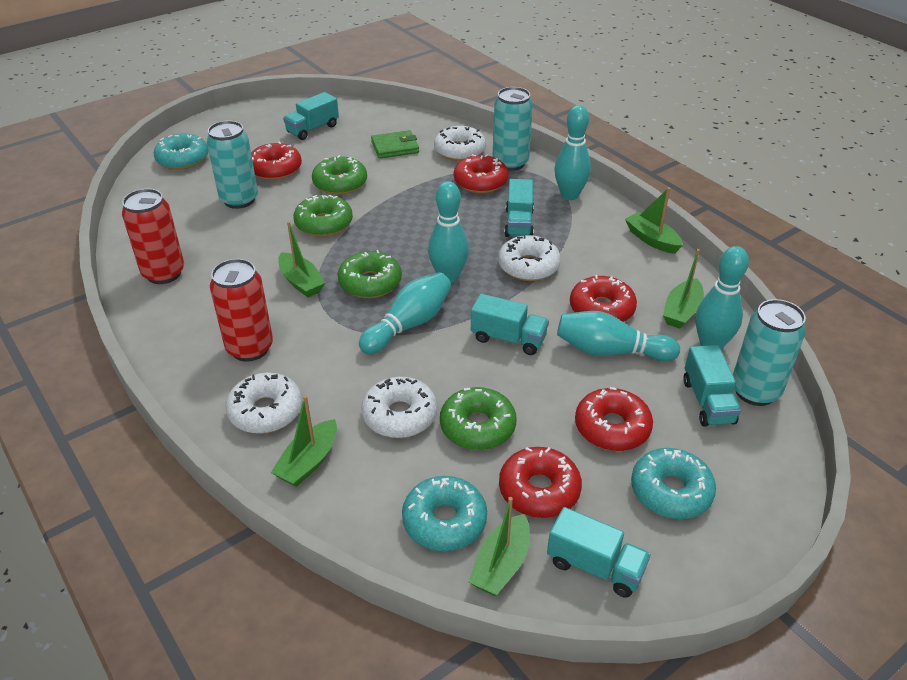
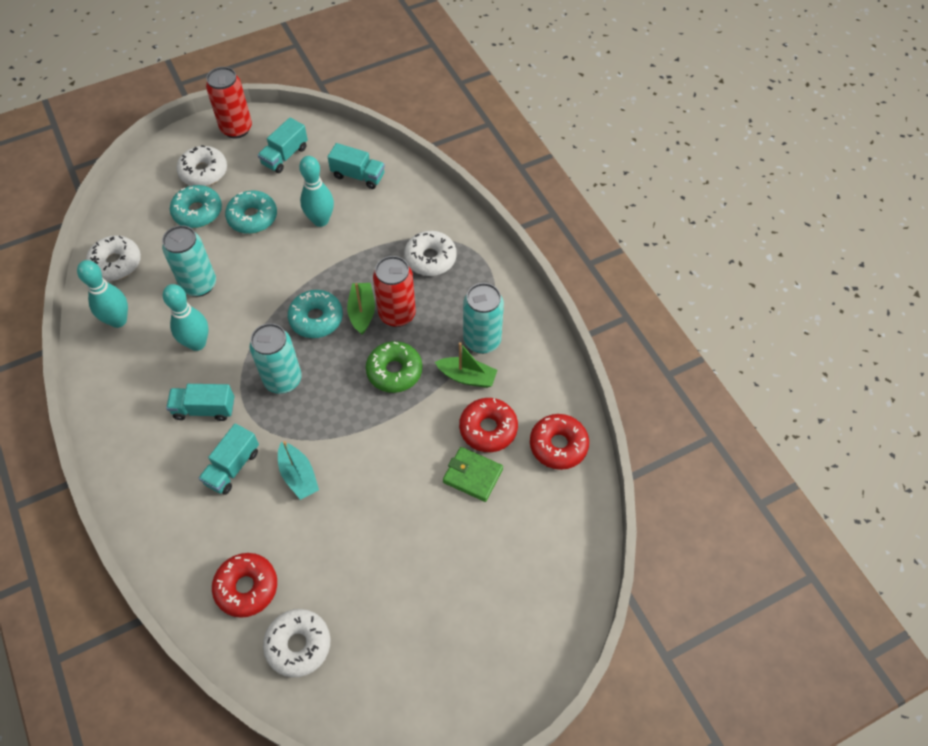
green boat: [271,395,337,487] [278,221,325,297] [469,497,530,596] [625,187,683,254] [663,249,704,329] = 5 -> [347,283,375,335] [435,342,497,388] = 2
green donut: [293,195,353,237] [312,155,367,195] [337,250,402,298] [440,387,516,450] = 4 -> [366,341,422,393] = 1
red donut: [251,141,302,180] [454,154,509,193] [499,447,582,518] [570,275,637,322] [575,387,653,451] = 5 -> [212,553,277,618] [459,398,518,452] [530,414,589,470] = 3
turquoise boat: none = 0 -> [278,441,319,500] = 1
turquoise bowling pin: [359,272,451,354] [428,181,469,283] [554,105,591,200] [557,311,680,362] [696,246,749,349] = 5 -> [77,260,128,328] [163,284,209,351] [299,156,334,227] = 3
turquoise truck: [283,92,339,140] [471,294,549,355] [504,179,534,237] [547,507,651,598] [683,345,741,427] = 5 -> [166,384,234,421] [199,423,259,495] [258,118,308,173] [328,143,385,189] = 4

